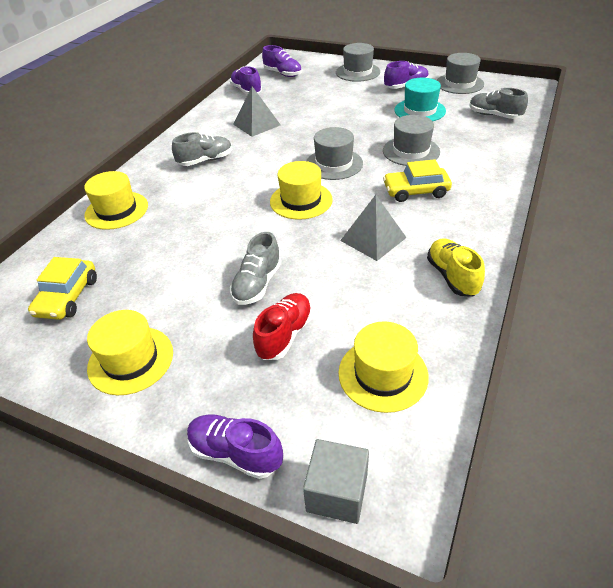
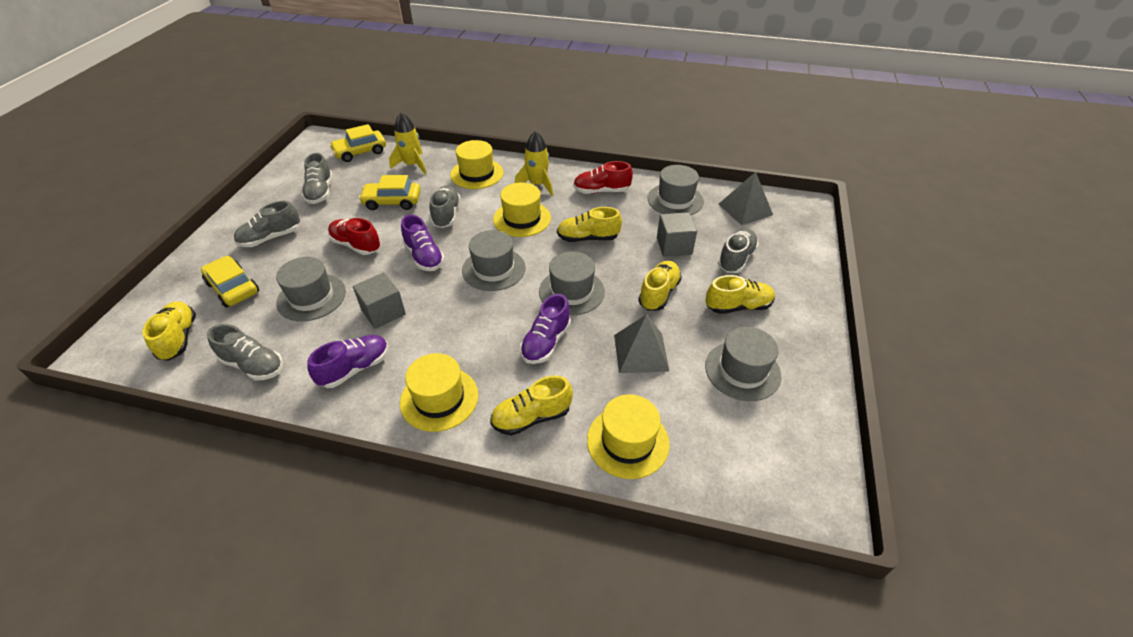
grey cube: [303,439,369,524] = 1 -> [353,272,406,329] [657,212,697,257] = 2
grey hat: [306,127,363,180] [336,43,380,82] [383,115,440,166] [437,53,484,94] = 4 -> [276,257,346,321] [462,230,526,291] [539,251,605,315] [648,165,704,215] [705,327,781,401] = 5
grey shoe: [172,132,232,166] [230,232,281,305] [469,88,528,119] = 3 -> [207,324,283,381] [234,201,300,247] [302,153,333,204] [430,186,461,228] [718,229,759,273] = 5
purple shoe: [187,414,283,479] [230,66,262,95] [262,45,302,77] [384,61,429,89] = 4 -> [307,335,389,388] [401,215,445,271] [520,294,571,364] = 3
red shoe: [253,293,313,360] = 1 -> [328,218,381,255] [573,161,633,194] = 2
turquoise hat: [394,78,446,121] = 1 -> none = 0
yellow car: [28,257,97,320] [383,159,452,202] = 2 -> [201,256,259,307] [330,124,386,162] [359,175,421,210] = 3
yellow rocket: none = 0 -> [389,112,427,174] [515,131,553,196] = 2
yellow shoe: [427,238,485,297] = 1 -> [142,301,196,361] [490,375,573,436] [557,207,622,242] [638,261,682,310] [705,275,775,314] = 5

